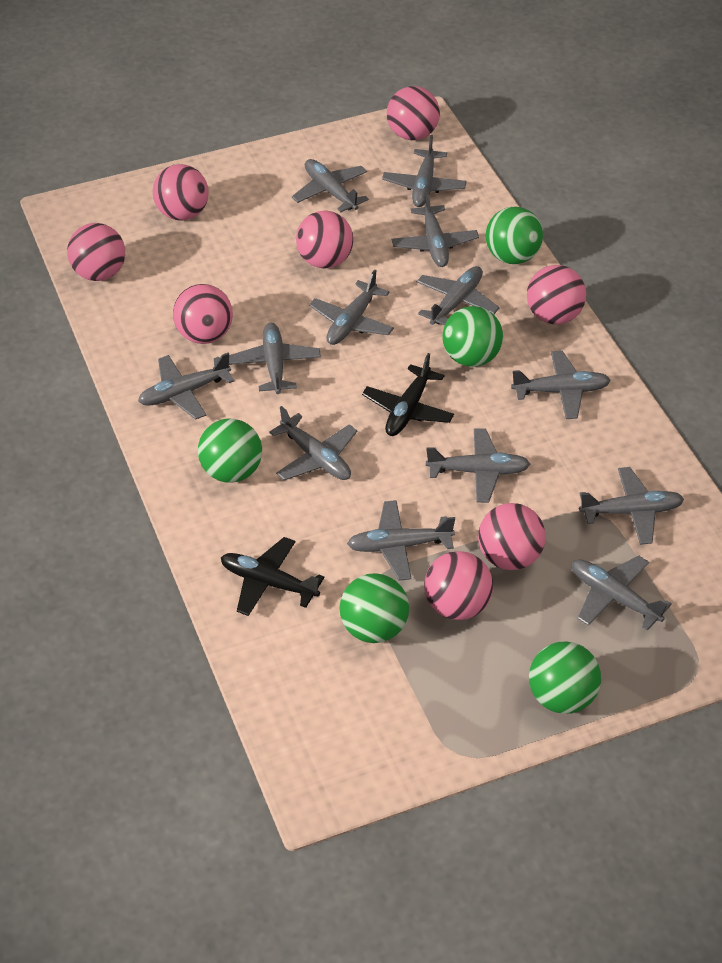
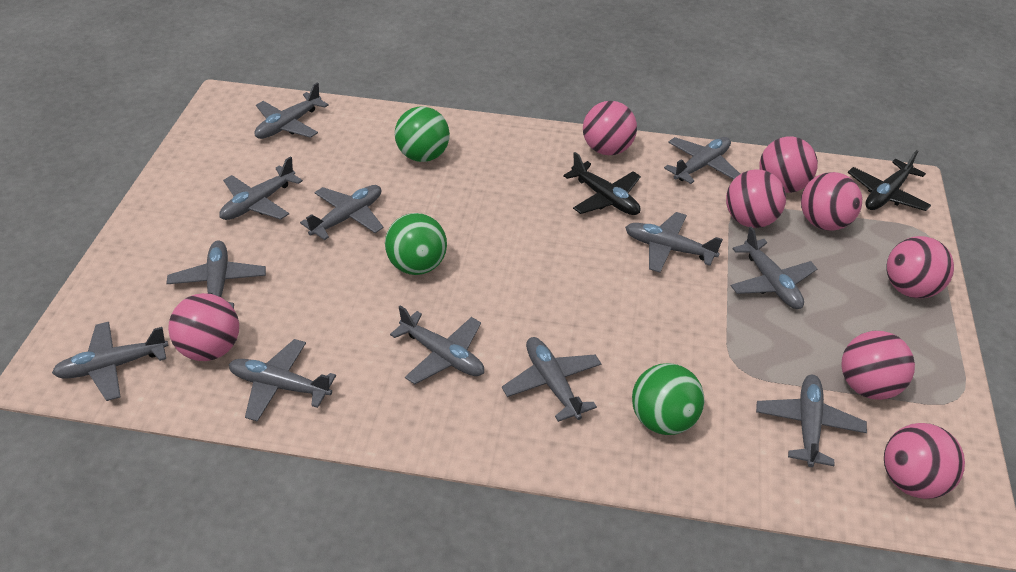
green ball: [198,419,262,483] [340,573,409,643] [442,306,503,367] [486,206,543,264] [529,641,601,714] = 5 -> [385,213,447,275] [395,106,450,162] [632,363,704,435] = 3
grey plane: [138,353,234,420] [229,323,321,394] [269,406,357,481] [292,159,369,213] [309,269,394,345] [347,500,455,581] [382,135,467,207] [392,191,479,267] [417,266,500,326] [426,428,530,503] [511,351,611,419] [572,555,672,631] [579,467,684,545] = 13 -> [52,322,169,401] [166,241,266,309] [219,156,303,220] [229,339,336,422] [254,82,329,139] [300,185,383,240] [390,305,484,384] [502,337,601,422] [625,212,723,273] [664,137,740,184] [731,227,818,309] [756,375,867,467] = 12

